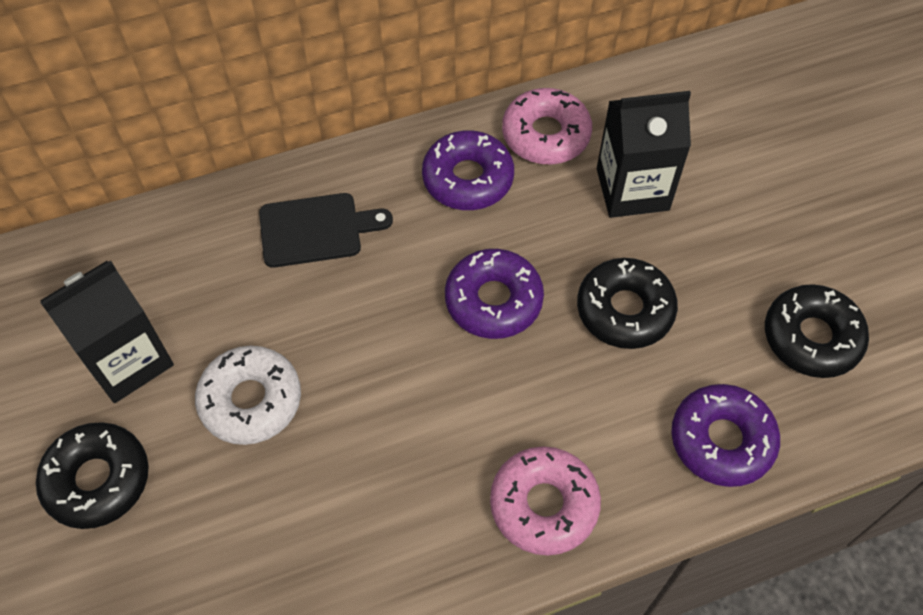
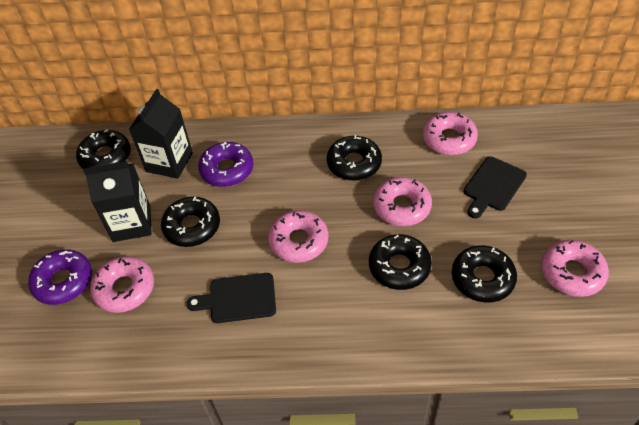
black cutting board: [259,193,393,268] = 1 -> [186,273,276,323] [464,156,527,218] = 2
black donut: [36,423,149,529] [577,258,678,349] [765,284,869,378] = 3 -> [76,129,131,169] [161,197,220,247] [327,135,382,181] [369,234,432,290] [452,245,517,303] = 5
pink donut: [490,447,601,556] [502,88,592,165] = 2 -> [90,256,154,313] [268,210,328,263] [373,177,432,226] [423,112,478,155] [541,240,609,297] = 5
purple donut: [422,130,514,210] [445,249,544,339] [671,384,780,487] = 3 -> [28,249,92,305] [198,142,253,187] = 2
white donut: [195,346,301,445] = 1 -> none = 0

